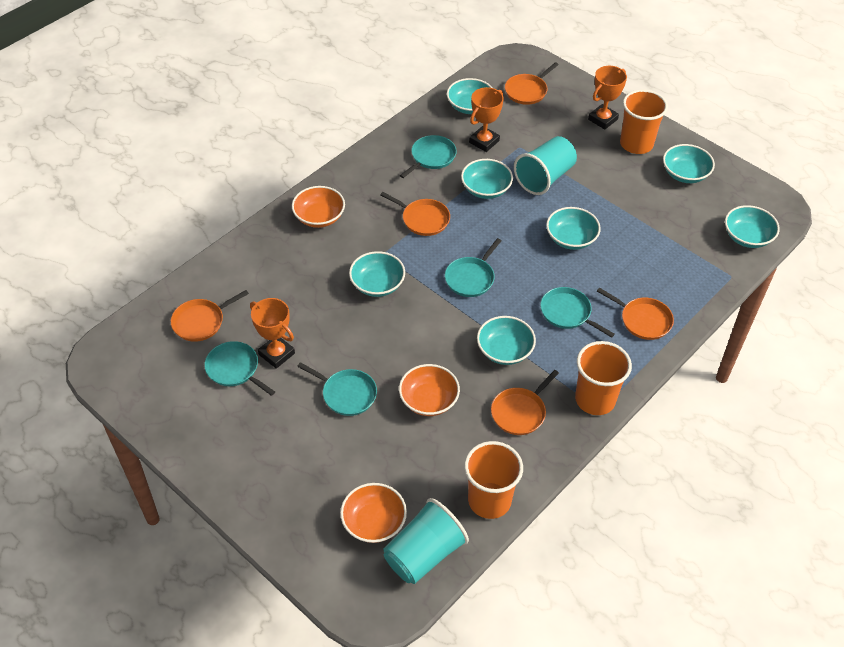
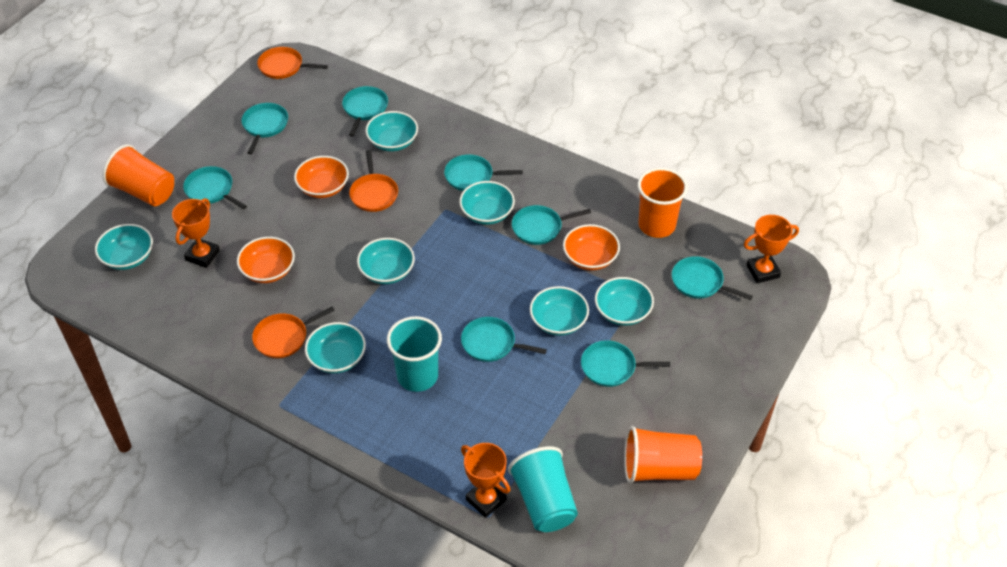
orange pan: [171,290,249,342] [380,192,450,236] [491,370,559,435] [505,62,559,105] [597,287,674,340] = 5 -> [252,306,335,358] [257,47,328,79] [349,150,398,212] = 3
turquoise pan: [204,341,275,396] [297,362,377,416] [400,135,457,178] [445,238,501,297] [540,287,615,338] = 5 -> [183,166,247,209] [242,103,288,154] [342,86,388,137] [444,154,523,191] [461,317,547,362] [512,205,591,245] [581,340,670,387] [672,256,753,300] = 8

